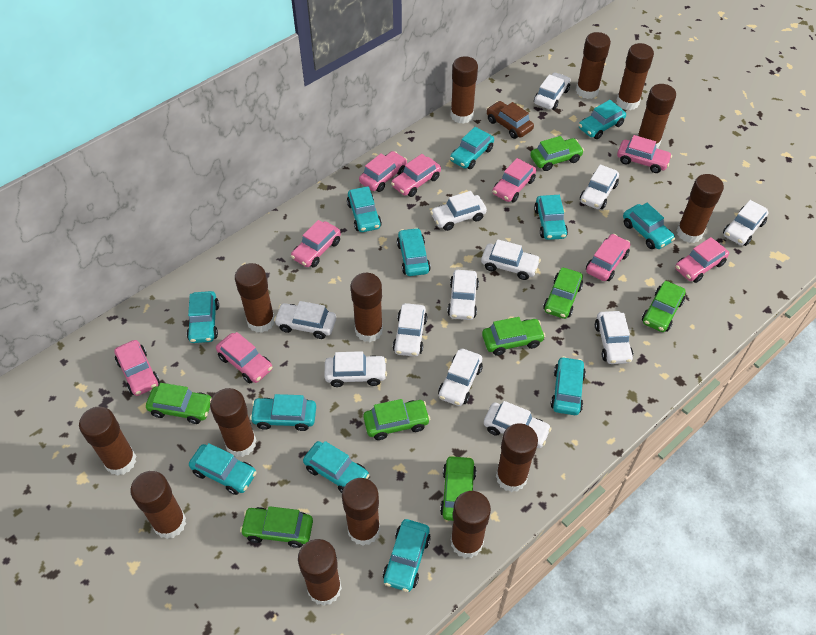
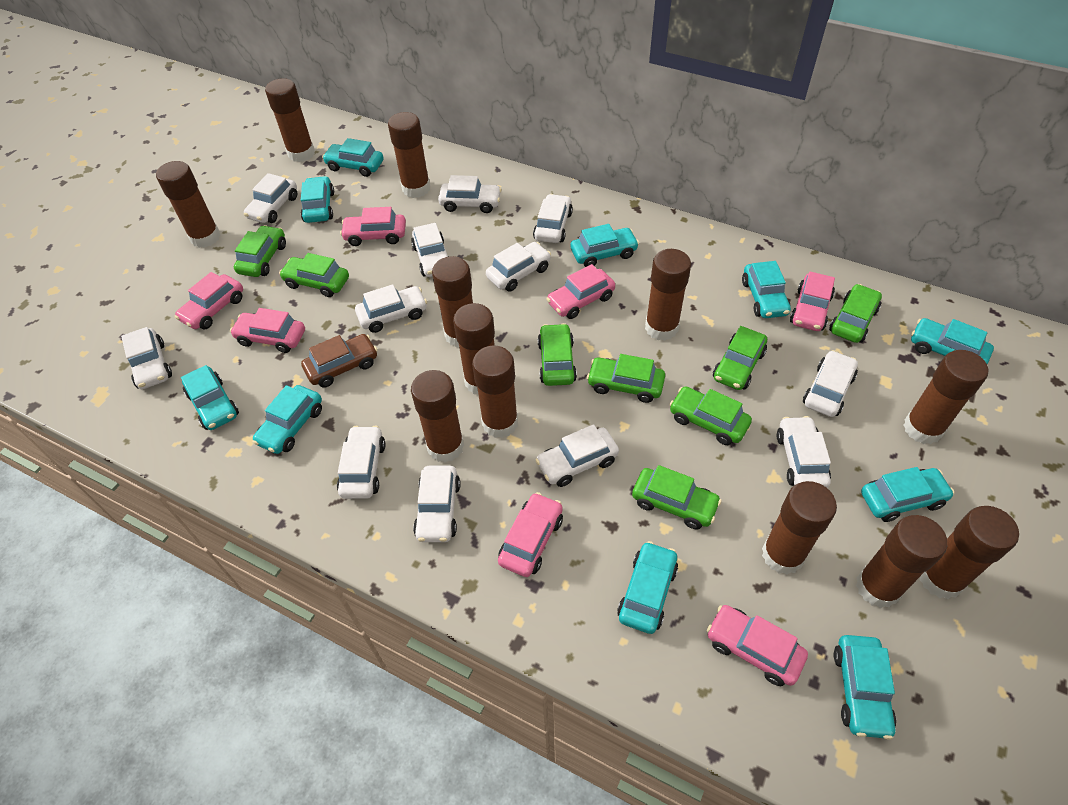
brown glue stick: [79,407,136,476] [130,471,186,539] [210,388,257,457] [235,263,275,333] [298,539,342,606] [342,478,380,546] [351,273,383,342] [450,56,478,124] [451,491,491,558] [496,423,538,492] [576,32,611,99] [617,43,654,110] [637,84,676,149] [677,174,724,243] = 14 -> [156,161,221,248] [265,78,315,162] [388,112,430,198] [411,370,464,462] [432,256,473,347] [453,303,495,394] [472,345,518,438] [645,249,691,341] [762,481,837,575] [856,515,947,608] [903,350,988,444] [919,506,1019,599] = 12
pink car: [114,340,159,396] [216,332,272,383] [291,220,341,267] [359,151,407,192] [391,154,441,197] [492,158,536,202] [586,234,630,281] [617,135,672,173] [675,237,729,283] = 9 -> [175,272,243,329] [230,308,305,353] [340,207,406,246] [498,492,563,577] [546,264,615,319] [707,605,808,686] [790,272,835,331] = 7
turquoise car: [187,291,219,343] [189,443,257,495] [250,394,316,431] [303,441,370,493] [347,186,382,232] [383,519,431,592] [397,228,431,276] [450,127,494,169] [534,195,568,240] [551,356,586,415] [579,100,626,139] [623,203,675,249] = 12 -> [181,365,239,430] [252,385,322,454] [301,176,334,223] [322,138,384,177] [571,224,639,267] [617,541,678,634] [742,261,791,318] [834,635,896,740] [861,467,954,522] [911,318,994,365] = 10

